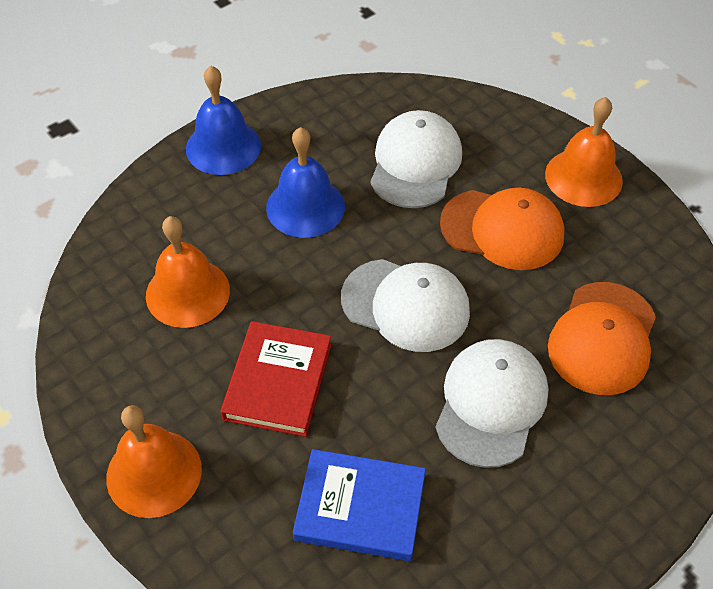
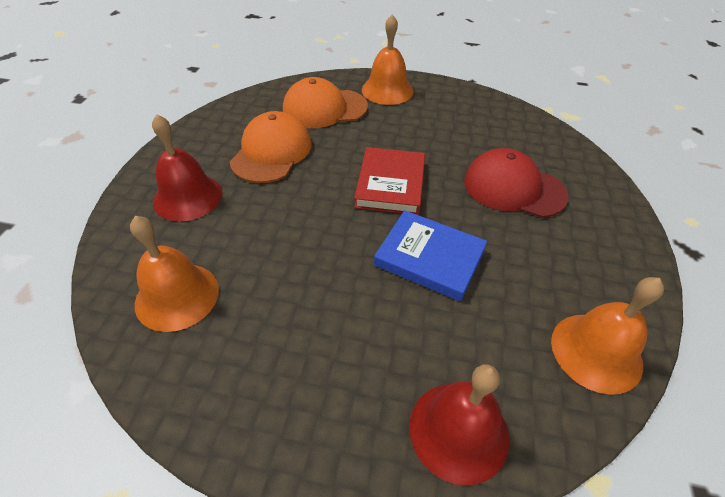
blue bell: [186,66,261,175] [266,127,345,238] = 2 -> none = 0
red bell: none = 0 -> [152,114,223,221] [409,364,509,486] = 2
red cap: none = 0 -> [464,148,568,218] = 1
white cap: [341,259,470,352] [370,110,462,208] [435,339,548,468] = 3 -> none = 0

